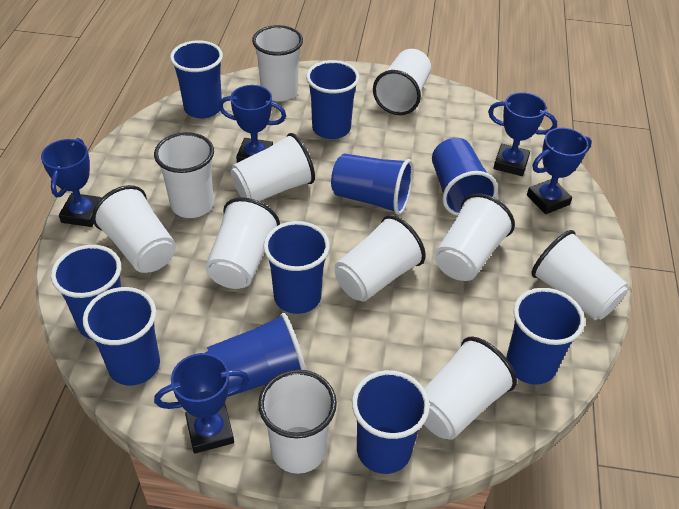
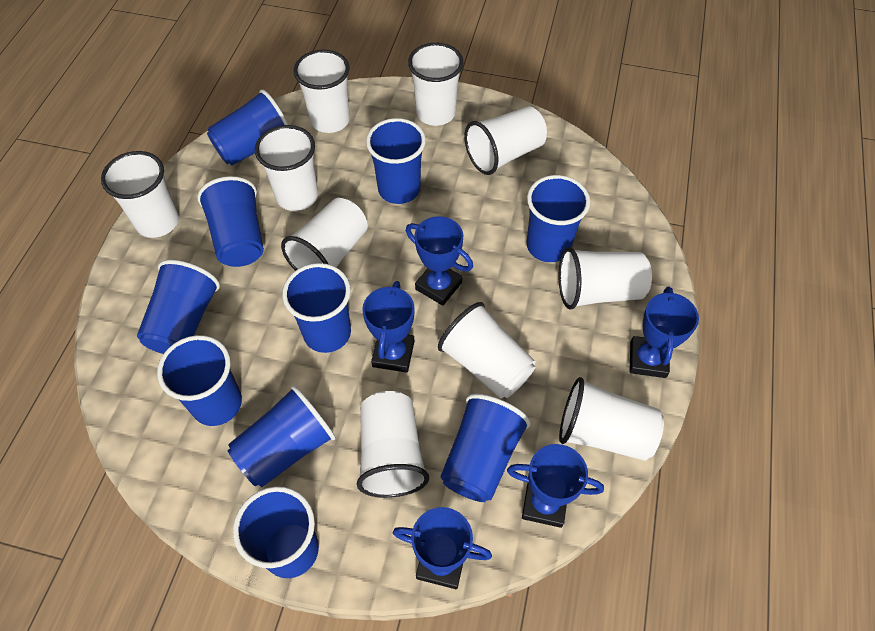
white cup: [92,185,176,273] [154,132,214,218] [205,197,280,289] [231,133,315,201] [252,25,303,102] [258,369,337,474] [334,215,426,302] [373,49,431,115] [424,337,517,440] [434,193,515,281] [532,230,628,320] = 11 -> [101,151,179,238] [255,125,318,211] [281,198,368,271] [294,50,350,133] [357,391,429,498] [408,43,463,126] [438,302,535,398] [464,106,547,175] [559,247,652,310] [559,377,664,461] = 10

